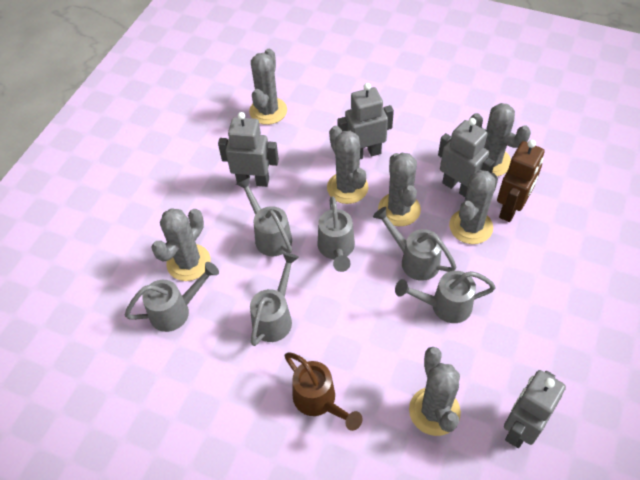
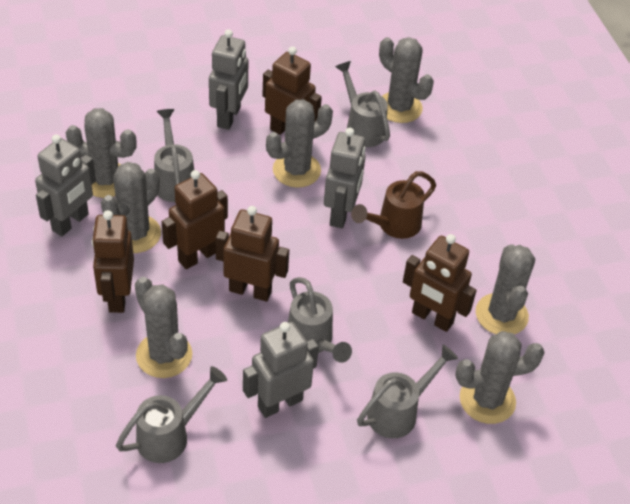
brown robot: [497,140,545,222] = 1 -> [92,210,134,313] [162,170,228,269] [215,206,289,302] [262,46,322,135] [403,234,477,332] = 5
grey watering can: [125,262,219,332] [236,177,292,256] [250,252,299,346] [318,196,355,272] [373,207,457,281] [395,271,496,323] = 6 -> [116,366,227,463] [154,109,194,202] [288,277,352,363] [335,61,390,147] [357,345,458,438] = 5

